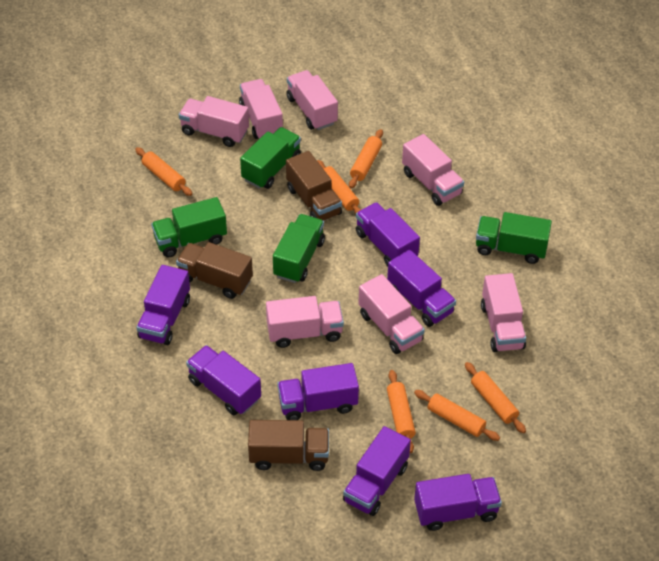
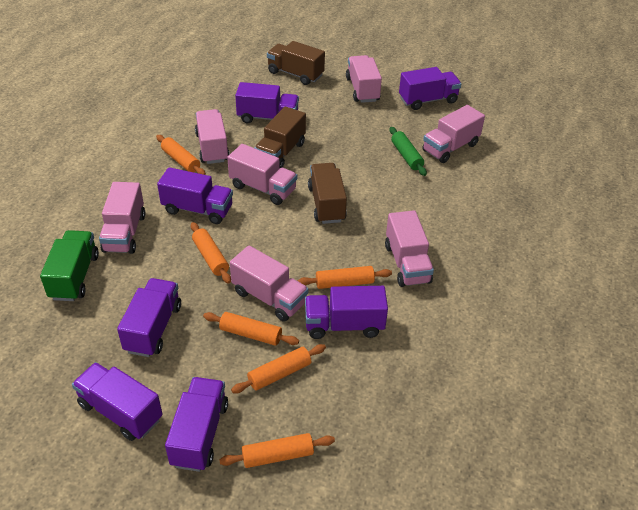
green rolling pin: none = 0 -> [390,127,427,176] = 1
green truck: [151,197,227,258] [240,127,301,189] [273,214,325,283] [476,212,552,264] = 4 -> [40,230,99,301] = 1

